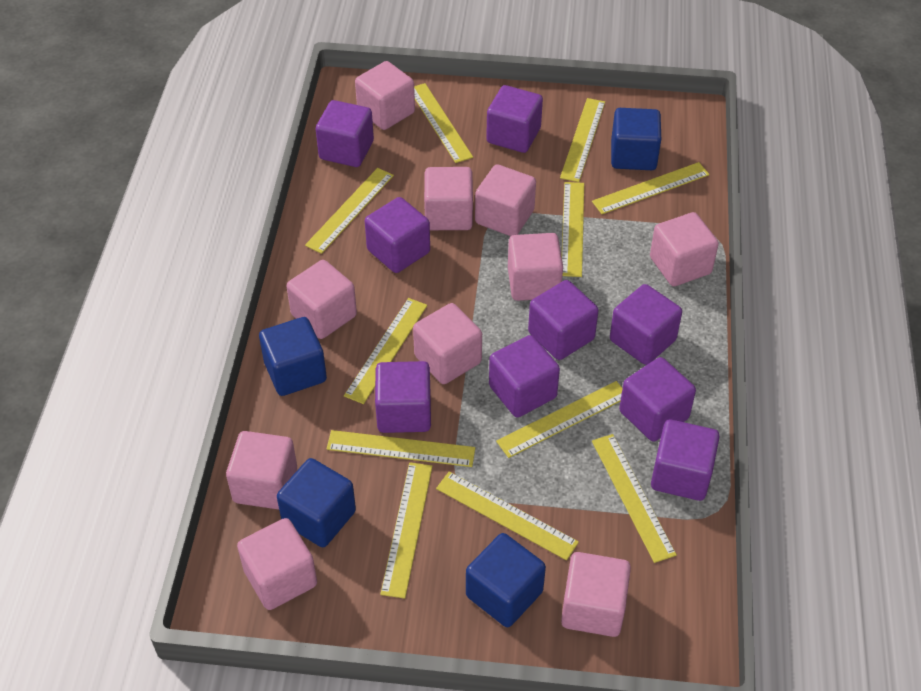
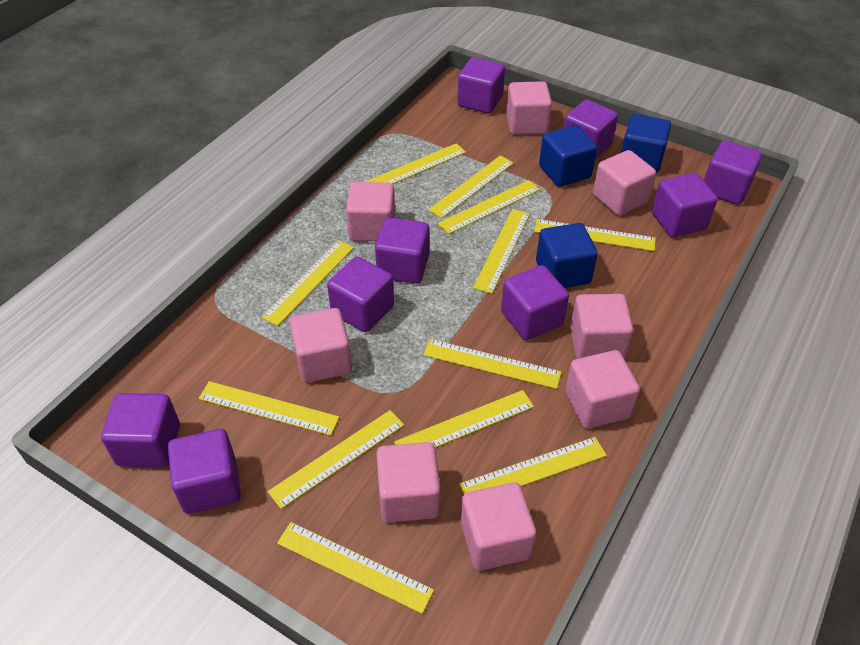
blue cube: [259,317,327,396] [277,458,356,548] [466,533,546,627] [611,108,661,170] = 4 -> [536,223,598,288] [539,125,597,187] [621,114,671,174] = 3
pink cube: [226,431,297,510] [237,518,317,610] [286,260,357,339] [355,61,415,130] [413,303,482,384] [424,167,473,230] [475,164,536,236] [508,233,563,301] [561,552,631,637] [650,212,719,286] = 10 -> [290,308,352,383] [346,182,395,242] [376,442,440,523] [461,482,536,571] [506,81,552,135] [565,350,640,429] [570,294,633,359] [593,150,656,216] = 8
yellow ruler: [305,168,394,254] [327,430,475,467] [344,298,427,404] [380,462,433,599] [414,83,473,163] [436,472,579,560] [496,381,622,458] [560,98,605,182] [561,182,584,277] [592,162,710,214] [592,434,677,563] = 11 -> [199,381,339,436] [261,240,354,326] [268,410,404,509] [277,522,434,614] [365,143,466,184] [394,390,534,448] [423,339,561,389] [428,155,514,218] [438,180,540,234] [459,437,607,494] [473,209,530,294] [534,219,656,251] = 12

